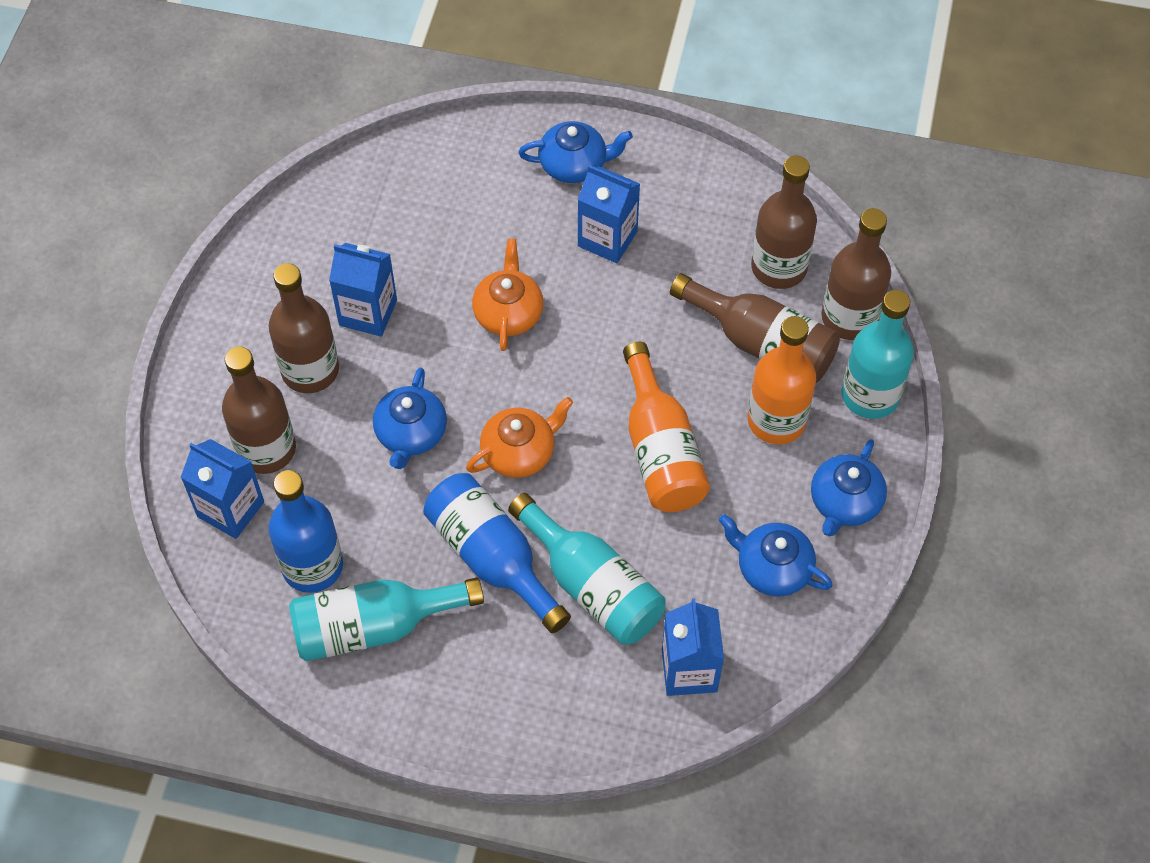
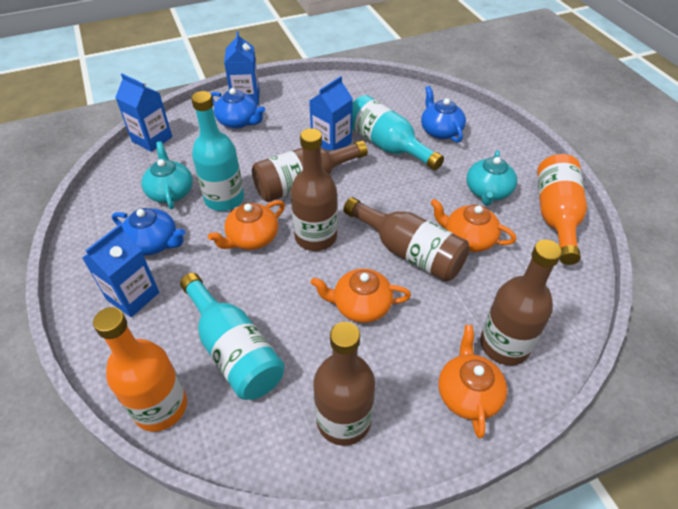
blue bottle: [268,470,343,593] [423,473,571,633] = 2 -> none = 0
blue teapot: [373,367,447,469] [518,121,633,183] [719,514,833,596] [811,439,887,537] = 4 -> [112,208,185,256] [211,88,265,129] [421,86,466,143] = 3
orange teapot: [466,397,573,478] [472,238,543,351] = 2 -> [208,200,285,250] [311,269,411,323] [431,199,516,252] [439,325,507,438] = 4
turquoise teapot: none = 0 -> [141,141,193,209] [466,150,517,206] = 2

